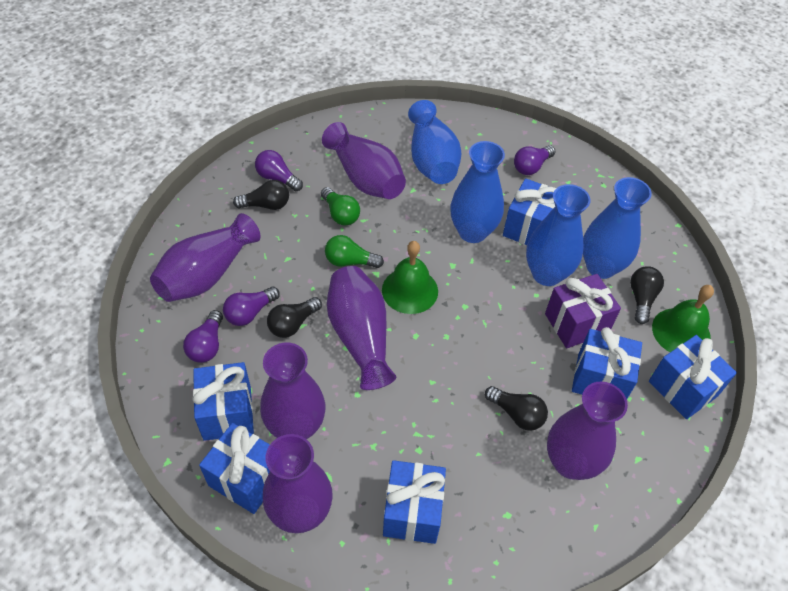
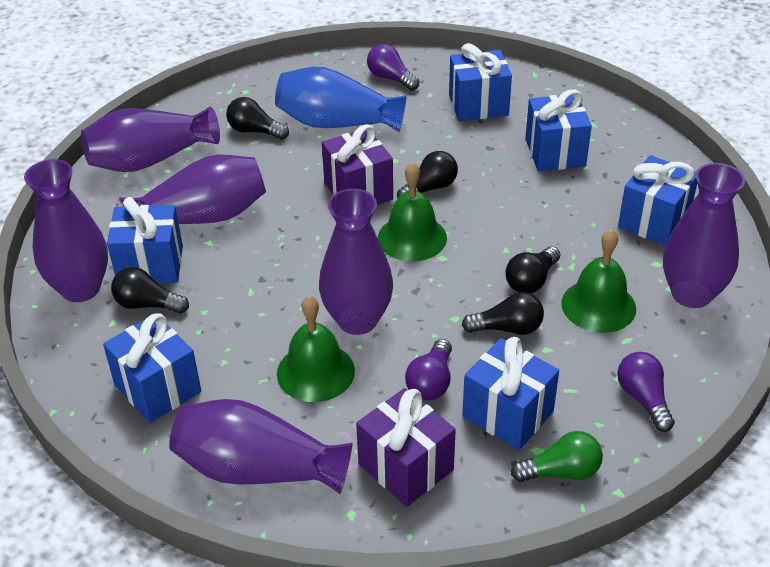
black light bulb: [233,180,289,210] [267,297,322,338] [485,386,548,431] [630,266,664,324] = 4 -> [111,267,189,314] [226,97,289,140] [397,151,458,198] [462,292,544,335] [505,246,560,293] = 5
blue vase: [408,100,462,184] [450,141,505,243] [526,184,591,286] [583,177,652,279] = 4 -> [275,67,407,132] = 1
green bell: [382,241,438,314] [652,285,714,352] = 2 -> [277,296,355,402] [378,162,447,261] [561,229,636,333] = 3
green light bulb: [321,187,360,226] [325,235,384,268] = 2 -> [511,431,603,482] = 1
purple gift: [545,274,621,348] = 1 -> [322,124,393,205] [356,388,456,507] = 2
purple light bulb: [183,310,223,363] [223,287,280,326] [255,150,303,191] [514,145,555,175] = 4 -> [367,44,419,91] [405,339,452,400] [617,352,675,432] = 3

